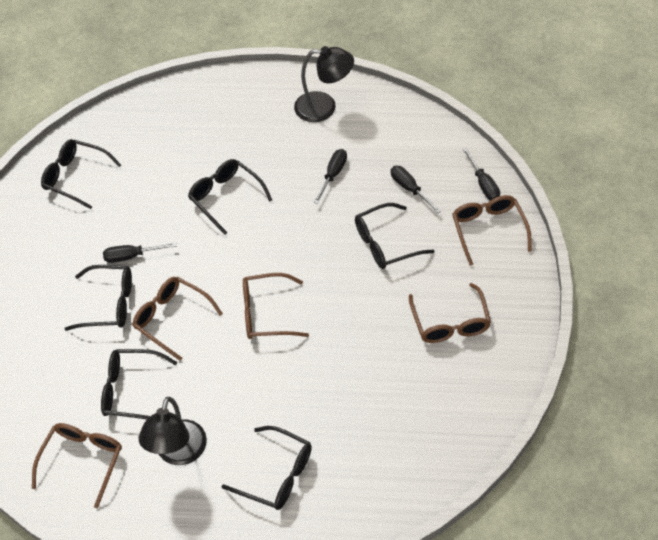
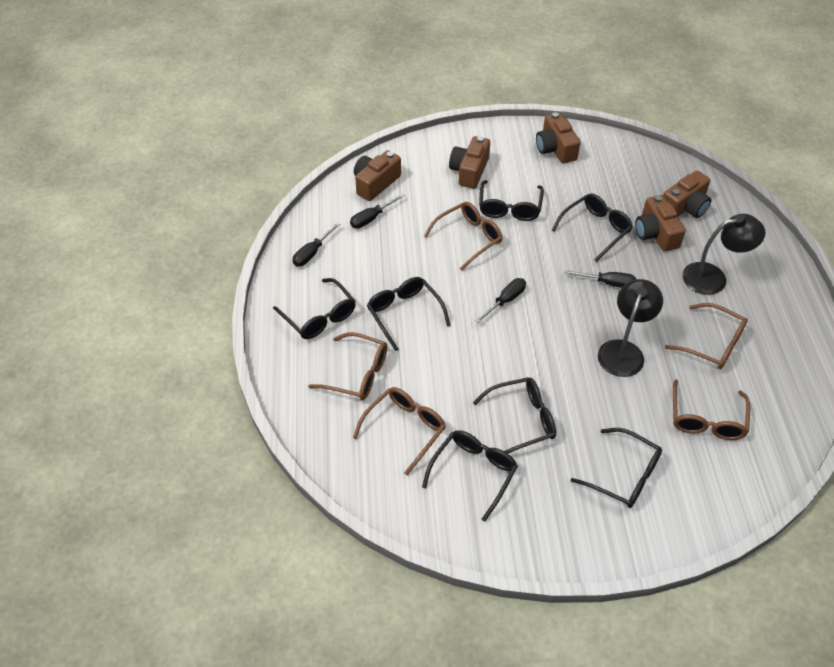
black glasses: [41,139,121,209] [65,265,132,331] [101,349,177,420] [188,159,272,235] [221,426,312,510] [355,203,434,269] = 6 -> [273,278,356,339] [367,277,451,351] [422,430,518,521] [473,377,556,453] [479,180,544,221] [552,193,633,262] [571,428,662,508] = 7
brown camera: none = 0 -> [354,150,401,201] [449,136,490,189] [536,112,580,163] [635,195,686,251] [663,170,712,218] = 5

